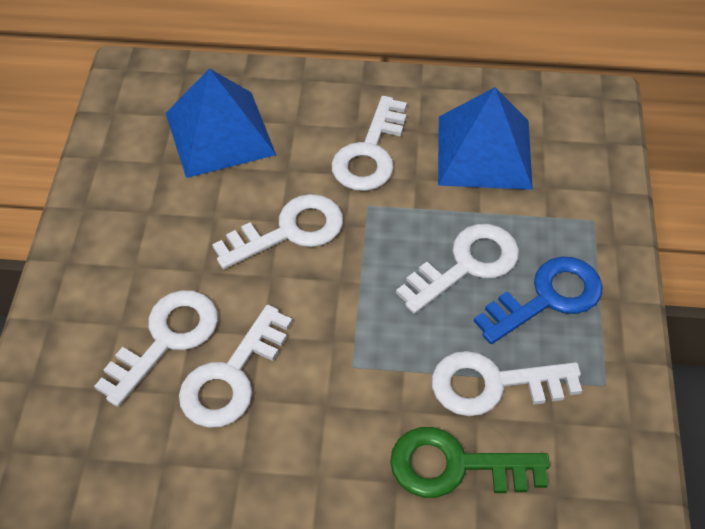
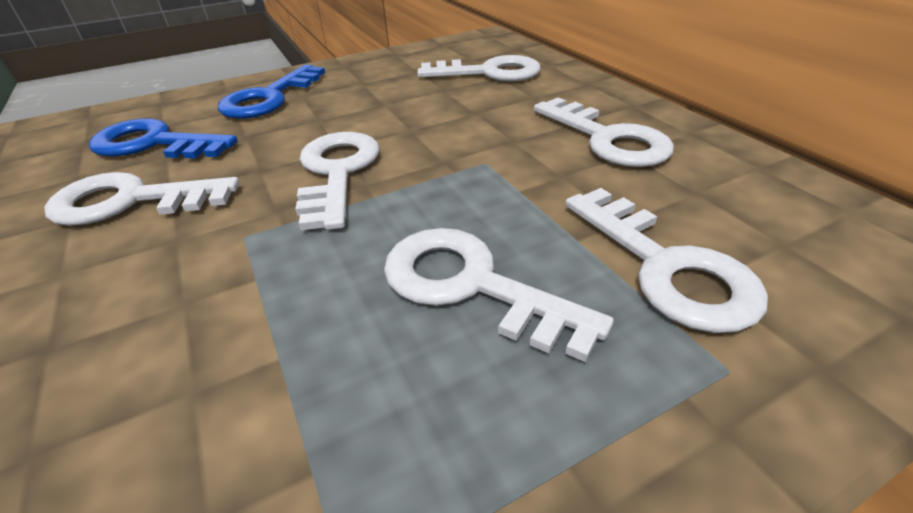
blue key: [474,256,603,344] = 1 -> [89,118,238,159] [218,65,325,119] = 2
blue pyramid: [165,68,276,178] [438,87,533,190] = 2 -> none = 0
green key: [390,427,550,498] = 1 -> none = 0

